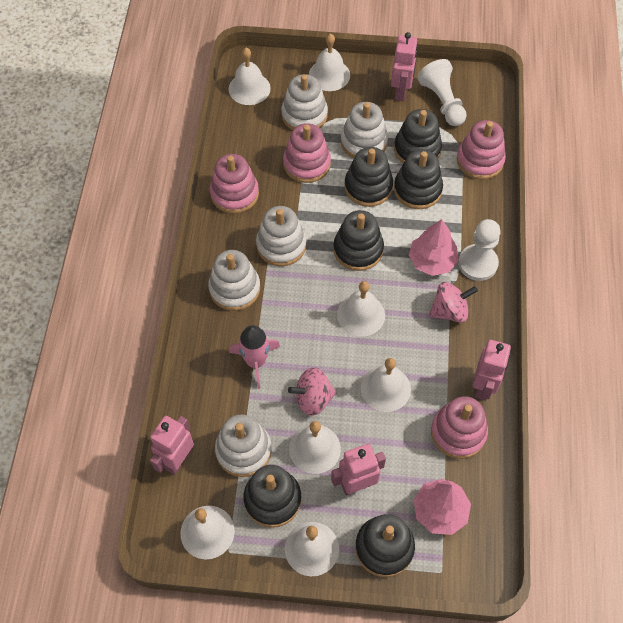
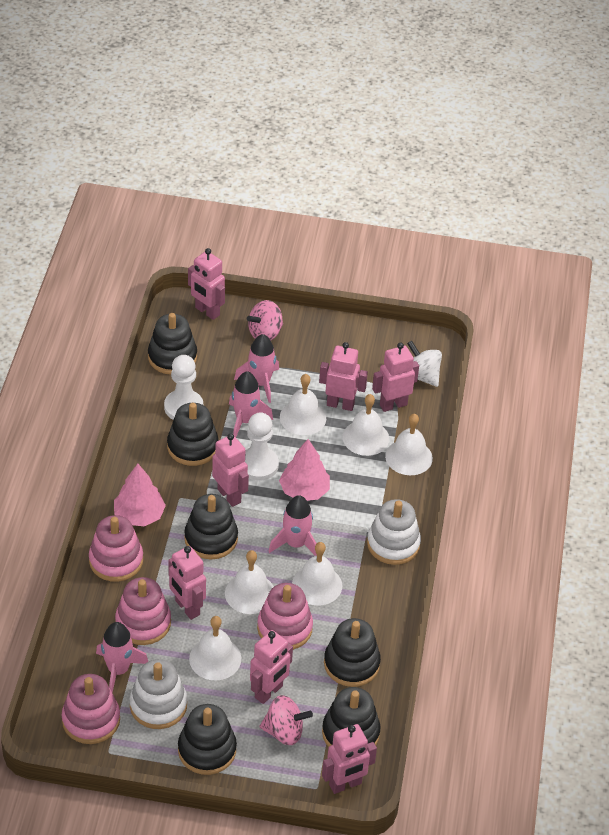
pink robot: [150,416,194,475] [331,443,386,495] [391,32,418,101] [473,340,511,401] = 4 -> [168,546,206,620] [188,248,225,320] [212,433,249,507] [250,630,293,704] [319,342,368,411] [322,724,377,794] [372,342,419,412] = 7
pink rocket: [229,325,280,389] = 1 -> [96,622,148,692] [229,371,273,437] [234,334,279,403] [268,495,317,556] = 4
white bell: [181,506,235,559] [229,48,271,105] [285,522,339,576] [289,421,341,474] [309,33,350,91] [337,281,385,337] [361,358,411,412] = 7 -> [189,616,241,680] [225,550,274,614] [280,374,326,435] [292,542,342,605] [342,394,389,456] [385,414,433,475] = 6
white spinning top: none = 0 -> [407,340,442,387] = 1
white stacking toy: [208,250,260,311] [215,414,272,477] [256,206,306,266] [281,74,328,130] [341,102,388,158] = 5 -> [129,659,187,729] [367,499,421,565] = 2

